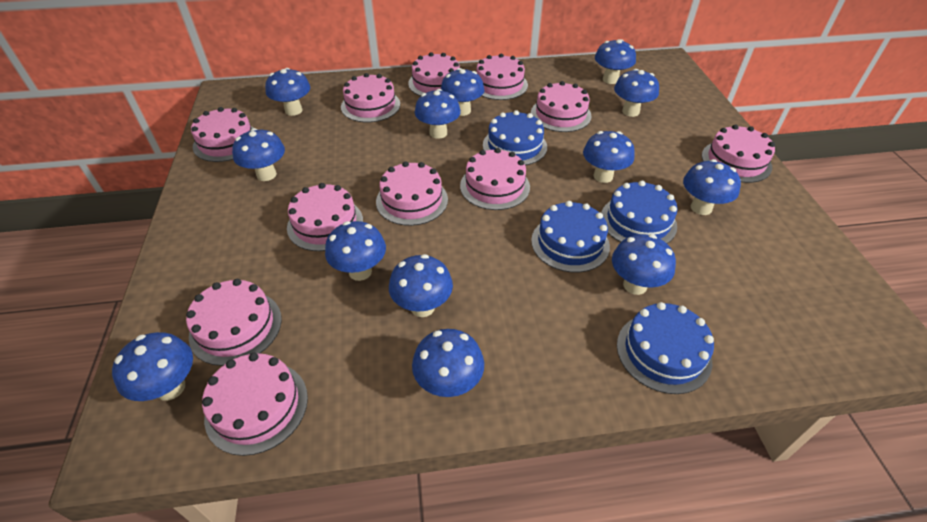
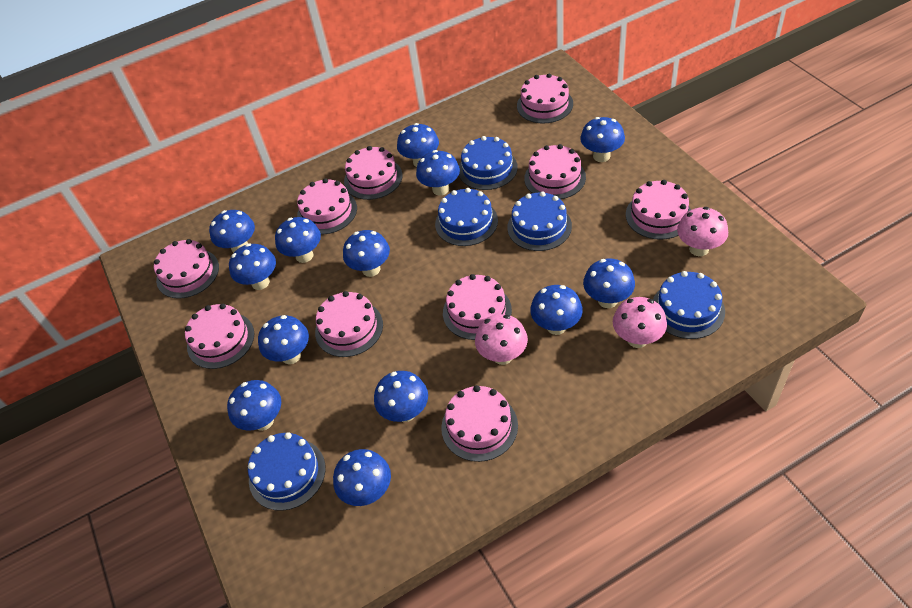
blue cake: [483,110,547,165] [531,201,610,273] [601,181,678,243] [617,302,714,394] = 4 -> [248,432,325,511] [435,188,498,246] [459,136,518,190] [507,191,572,251] [653,271,725,339] = 5
pink cake: [186,279,282,366] [191,107,254,162] [202,353,308,456] [287,183,363,251] [341,73,400,122] [376,161,448,226] [408,52,460,96] [460,148,530,210] [477,54,528,100] [531,81,591,132] [702,125,775,183] = 11 -> [154,239,219,299] [185,304,254,369] [297,178,357,235] [315,291,383,357] [344,146,402,200] [441,385,518,462] [443,274,512,340] [517,73,573,123] [524,144,586,199] [626,180,691,240] = 10
pink mushroom: none = 0 -> [475,314,528,365] [613,297,667,348] [677,207,728,256] = 3

